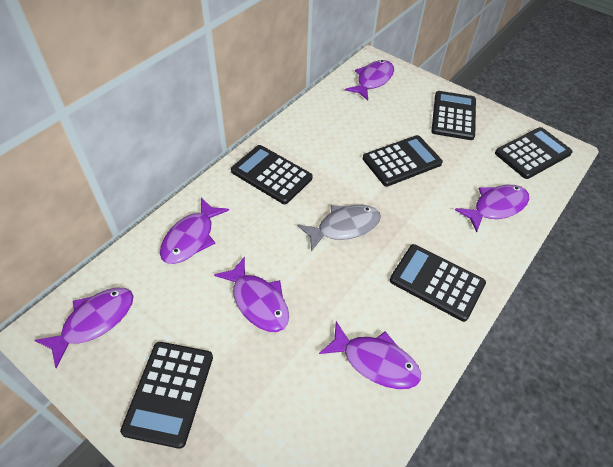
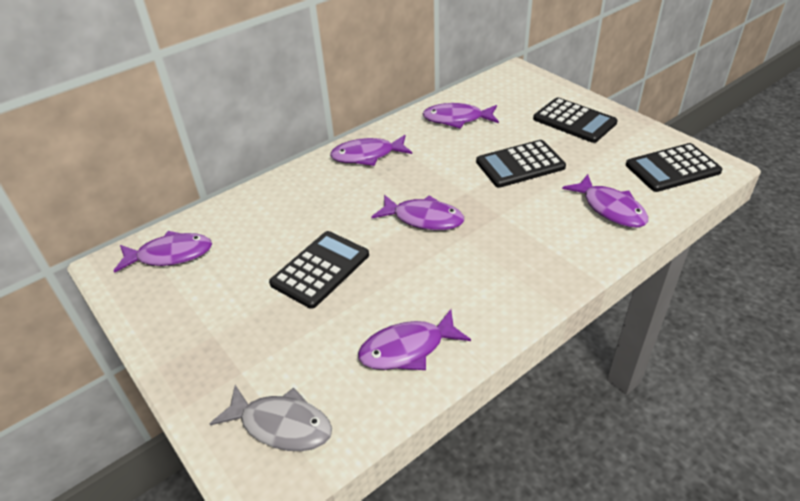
black calculator: [120,342,213,449] [231,145,313,204] [363,135,443,186] [390,244,486,322] [431,91,476,140] [495,127,573,179] = 6 -> [269,231,369,309] [476,140,566,188] [533,97,618,143] [626,143,722,192] = 4

